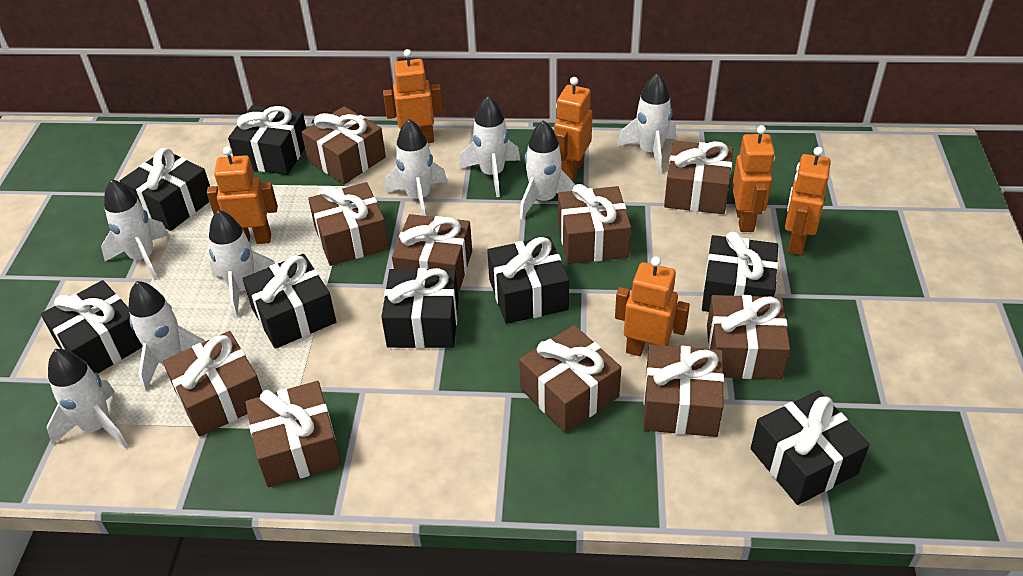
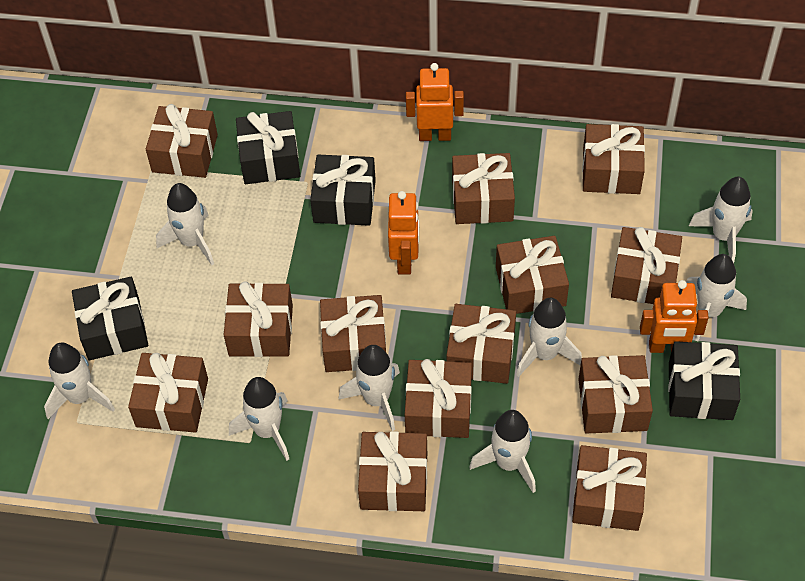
black gift: [41,280,143,374] [120,148,210,231] [228,105,306,175] [243,254,336,349] [381,268,459,348] [487,236,569,324] [702,232,778,312] [751,390,870,505] = 8 -> [72,277,148,360] [236,111,300,184] [310,155,376,226] [668,341,740,420] = 4
brown gift: [163,331,262,437] [245,381,341,487] [302,106,386,184] [308,182,389,266] [392,214,472,294] [519,325,621,433] [558,184,631,264] [643,344,724,437] [664,140,733,214] [707,295,790,380] = 10 -> [128,353,208,433] [146,104,218,178] [224,282,293,357] [320,295,386,372] [358,431,427,511] [405,359,472,438] [446,304,516,384] [452,153,515,224] [496,236,569,314] [572,445,647,531] [578,355,653,434] [582,124,645,194] [611,227,682,304] = 13
orange robot: [207,146,278,244] [383,49,443,143] [554,77,593,181] [615,256,690,356] [732,125,775,232] [785,147,831,255] = 6 -> [388,191,419,274] [406,63,464,141] [640,280,709,353] = 3

